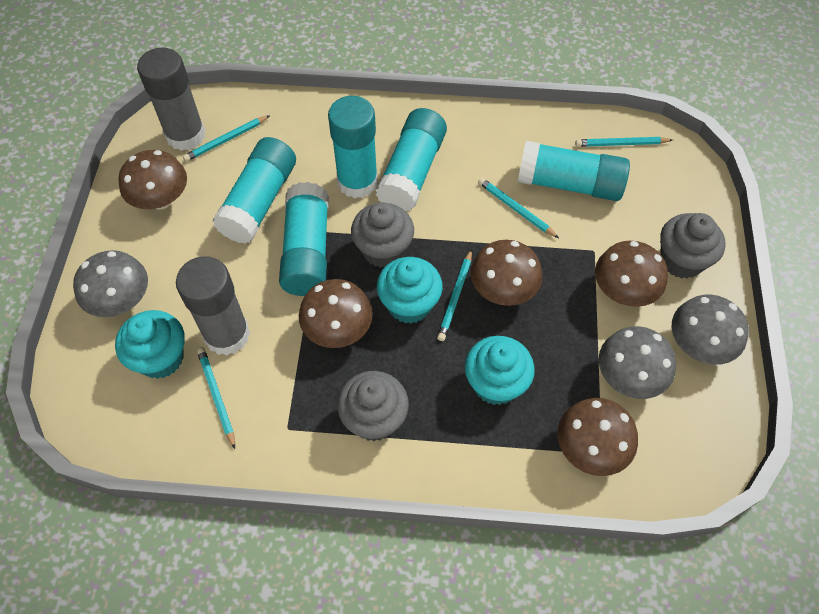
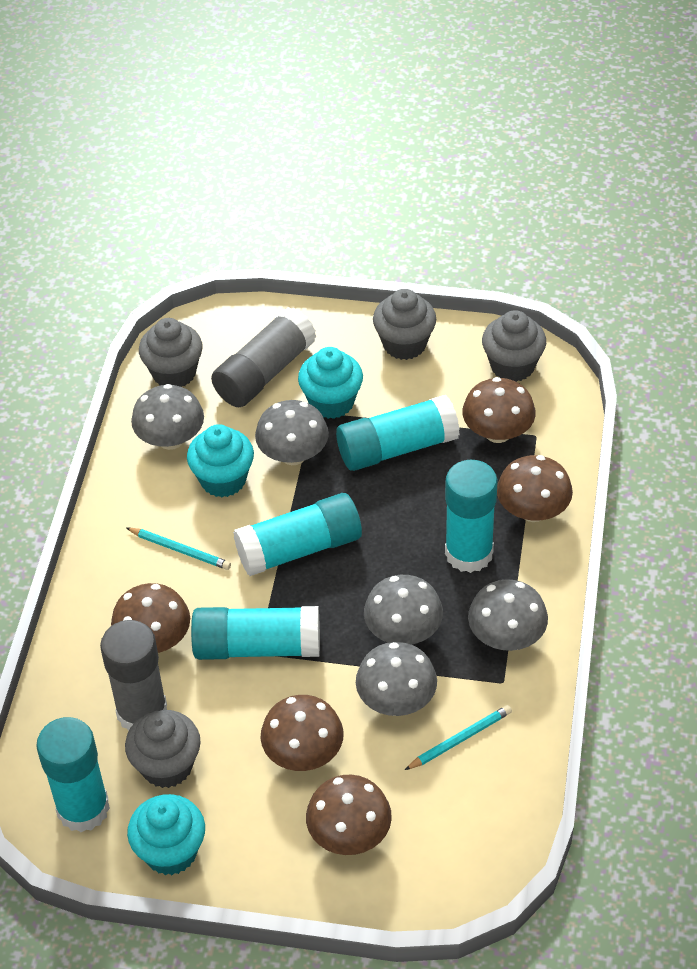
grey cupcake: [337,371,409,441] [351,202,414,268] [660,213,725,279] = 3 -> [125,710,201,788] [139,318,203,387] [373,289,436,360] [482,310,546,382] = 4
grey mushroom: [73,250,148,317] [599,326,676,399] [672,295,749,365] = 3 -> [131,384,204,450] [255,400,329,465] [356,642,437,716] [364,575,443,644] [468,579,548,651] = 5
turquoise pencil: [183,115,270,162] [197,347,235,449] [437,249,472,341] [478,178,559,238] [575,137,672,147] = 5 -> [127,528,231,570] [405,705,512,770] = 2

